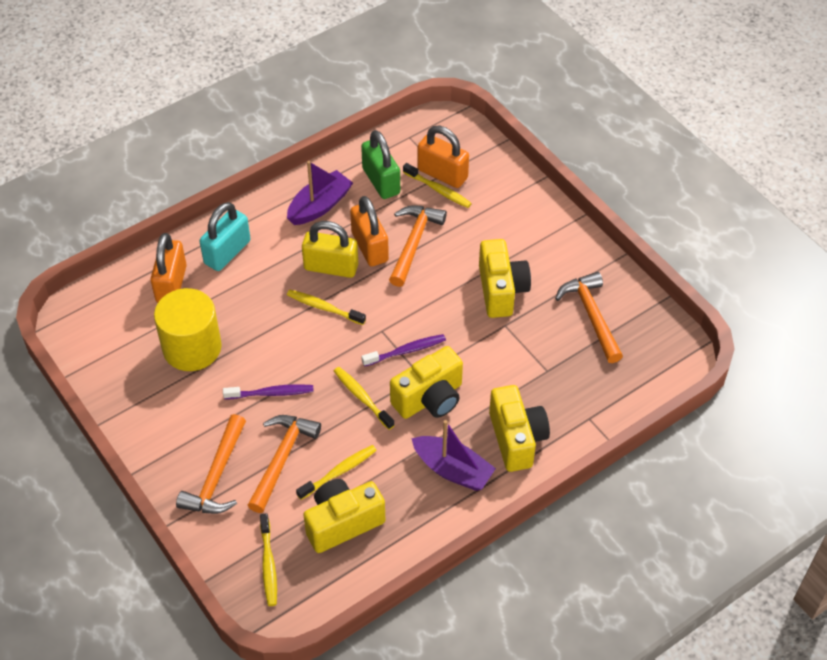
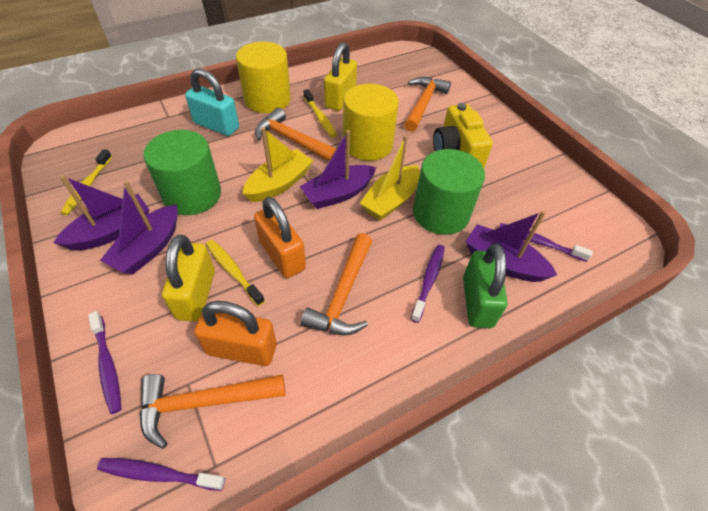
green cylinder: none = 0 -> [143,130,221,215] [413,149,485,235] = 2
orange padlock: [150,233,187,303] [350,196,389,266] [417,126,469,188] = 3 -> [194,301,277,366] [254,197,306,278] = 2
purple boat: [287,161,353,225] [411,420,496,491] = 2 -> [53,175,150,251] [100,181,178,275] [300,130,376,209] [465,211,557,282] = 4
purple toothbrush: [223,384,314,399] [361,334,446,367] = 2 -> [88,311,121,414] [97,458,225,491] [411,245,445,323] [499,223,593,262] = 4
yellow boat: none = 0 -> [243,127,313,202] [360,135,420,221] = 2
yellow camera: [303,479,385,553] [390,346,463,419] [479,239,531,318] [489,385,550,472] = 4 -> [433,103,493,168] = 1
yellow cylinder: [154,288,222,371] = 1 -> [236,42,291,113] [343,84,399,161] = 2
yellow padlock: [302,221,358,278] = 1 -> [162,235,215,321] [324,42,357,111] = 2
yellow toothbrush: [260,513,277,606] [287,290,366,325] [296,445,377,500] [334,367,395,430] [403,163,472,208] = 5 -> [61,149,112,215] [206,240,265,306] [303,89,337,137] = 3

